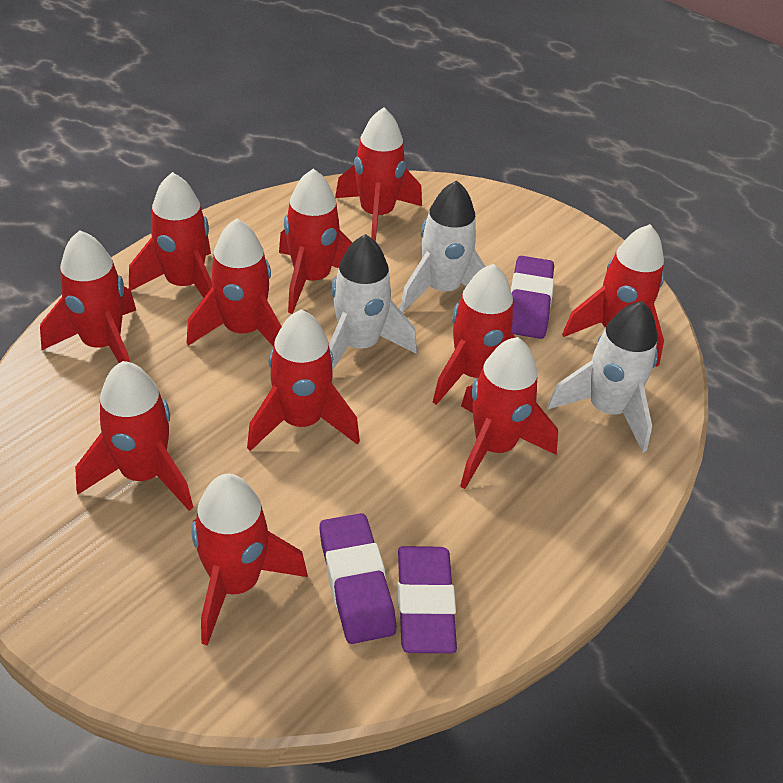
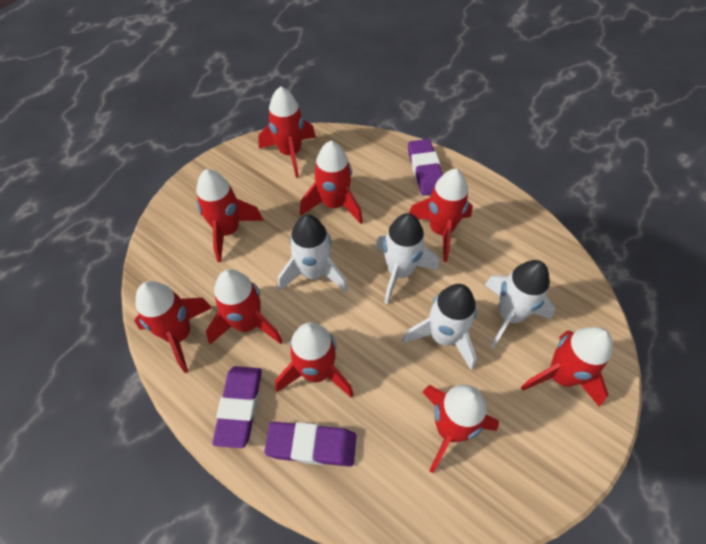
red rocket: [40,230,136,363] [75,361,193,511] [129,172,212,298] [187,218,282,347] [192,474,308,646] [247,309,360,451] [279,169,352,314] [335,107,422,242] [433,264,516,405] [460,337,558,489] [562,224,664,367] = 11 -> [134,281,212,373] [196,169,264,262] [206,269,283,344] [258,86,316,178] [275,322,354,398] [300,141,363,224] [409,169,473,262] [422,385,499,473] [521,327,613,407] = 9
white rocket: [329,234,417,371] [400,180,486,313] [547,301,658,452] = 3 -> [278,214,348,292] [375,213,439,304] [402,284,477,370] [485,260,555,348] = 4

